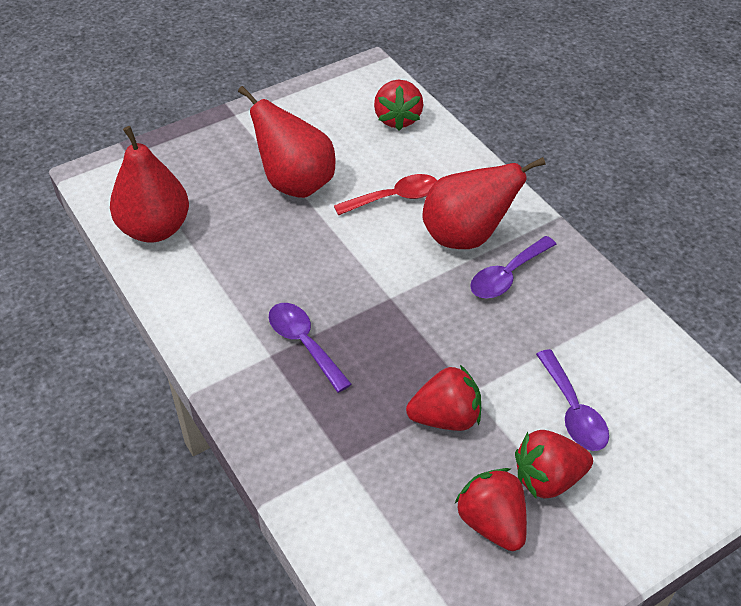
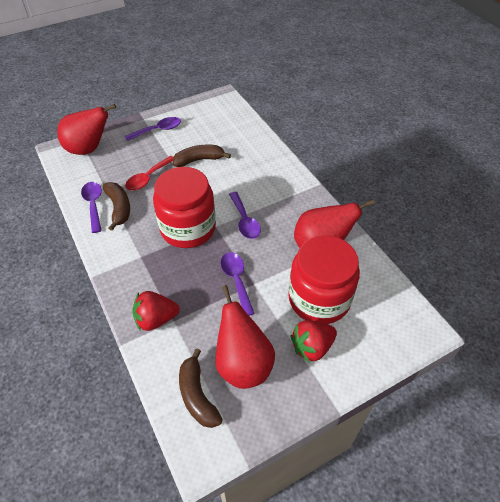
brown banana: none = 0 -> [103,182,130,231] [173,144,231,167] [179,348,223,428] = 3
purple spoon: [269,303,352,393] [470,236,556,298] [536,349,609,451] = 3 -> [81,182,102,233] [125,117,181,141] [221,252,255,316] [229,192,261,239] = 4
red jar: none = 0 -> [153,167,216,248] [288,235,360,324] = 2
red strawberry: [374,79,424,131] [406,365,481,431] [455,468,527,551] [515,430,593,499] = 4 -> [132,291,180,331] [291,320,337,363] = 2

